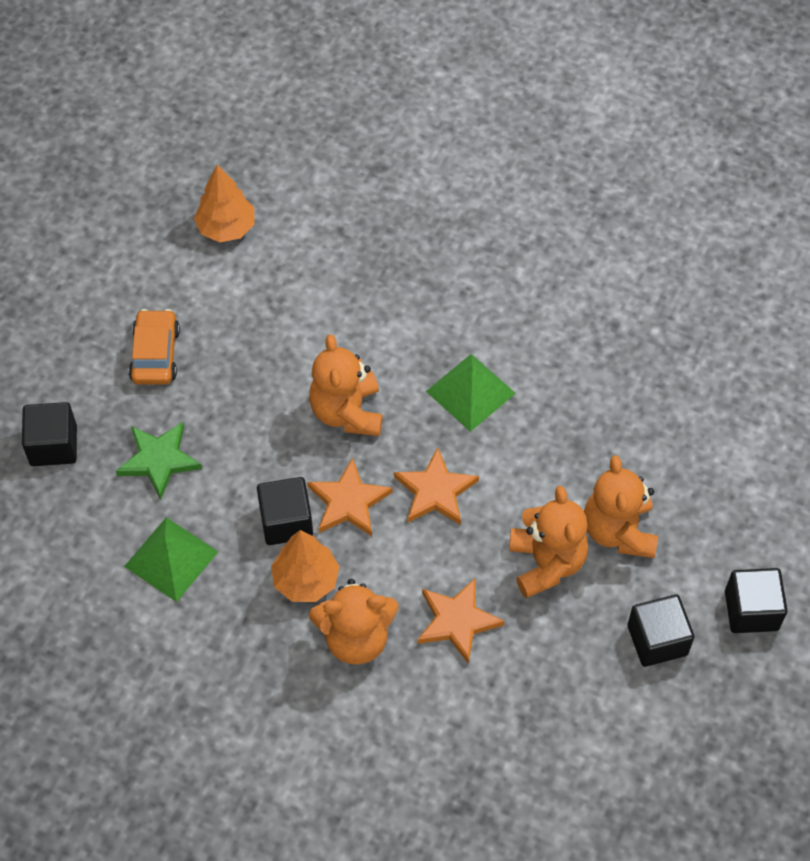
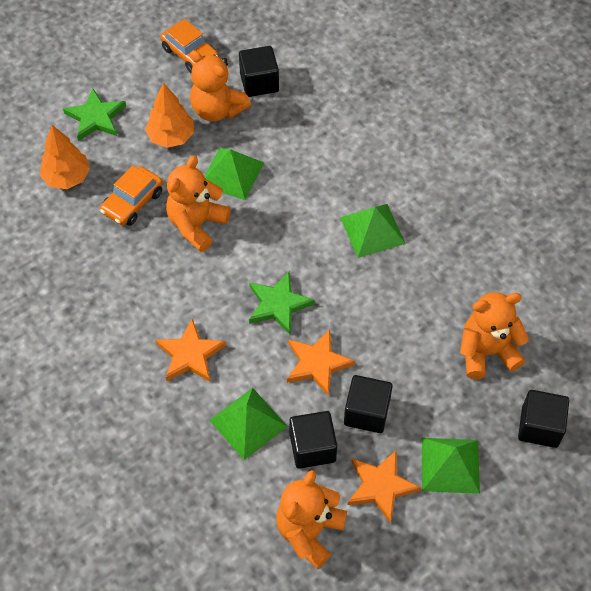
green pyramid: [124,517,218,602] [426,354,516,432] = 2 -> [204,148,264,200] [210,388,288,460] [340,204,406,258] [422,438,480,494] = 4
green star: [116,422,202,500] = 1 -> [63,88,126,141] [249,272,315,334] = 2
orange car: [129,309,180,385] = 1 -> [100,165,163,226] [160,19,218,73] = 2

